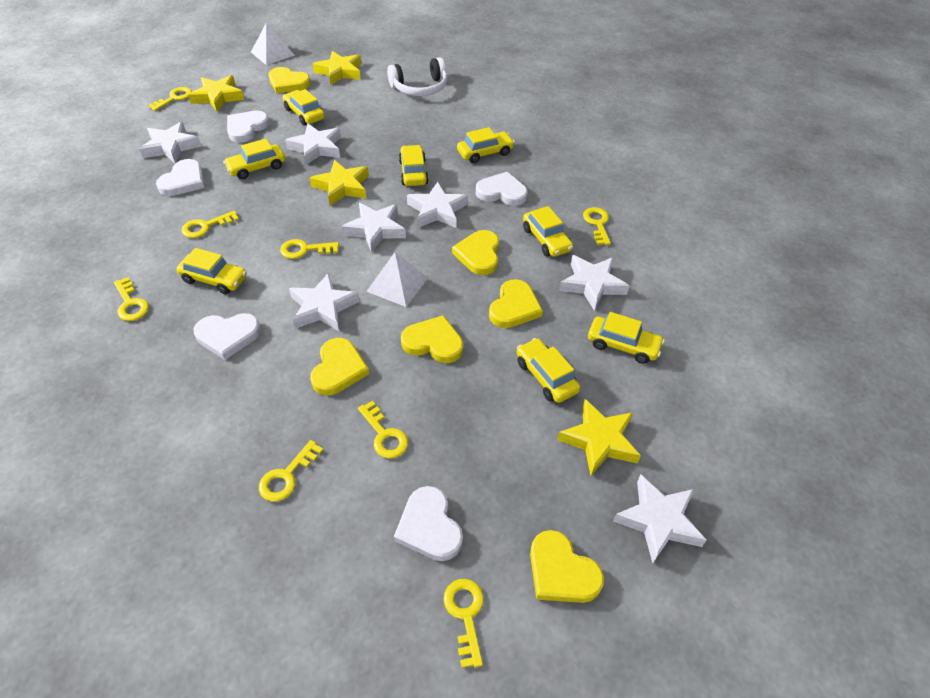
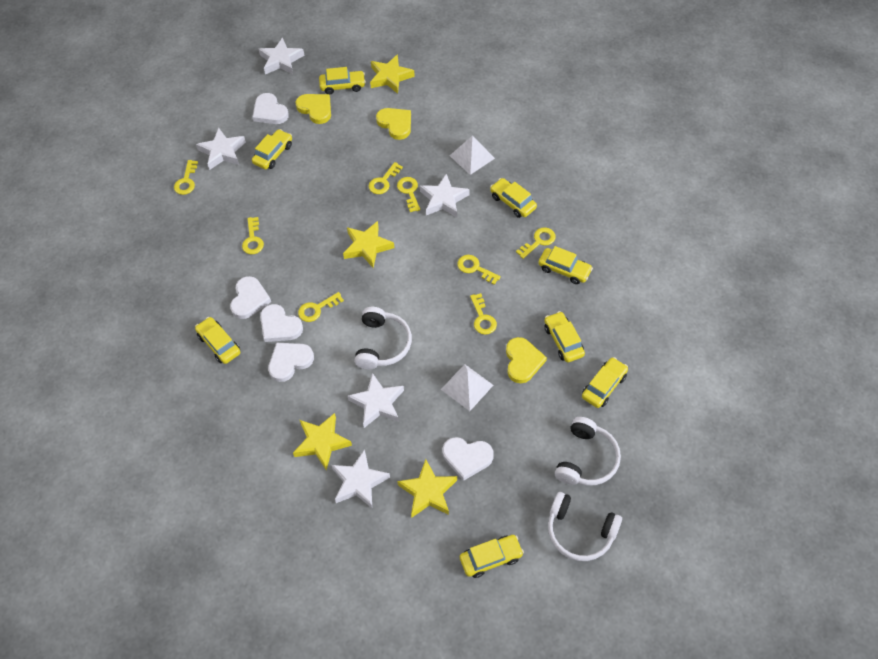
white headphones: [387,57,447,96] = 1 -> [354,307,412,370] [548,492,622,561] [555,417,621,486] = 3
white star: [139,122,201,164] [285,123,341,165] [289,273,360,331] [341,203,406,253] [407,182,468,228] [559,255,629,311] [613,474,707,563] = 7 -> [196,128,246,170] [259,37,304,74] [331,449,390,508] [347,373,404,428] [420,174,470,217] = 5
yellow heart: [268,67,311,94] [310,338,369,395] [401,315,464,363] [452,230,499,275] [489,279,543,328] [530,530,604,603] = 6 -> [296,94,331,124] [376,108,411,140] [506,337,547,383] = 3

